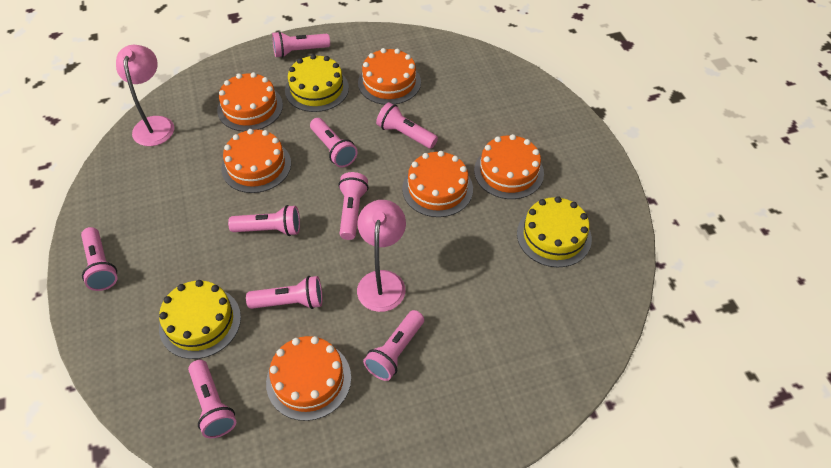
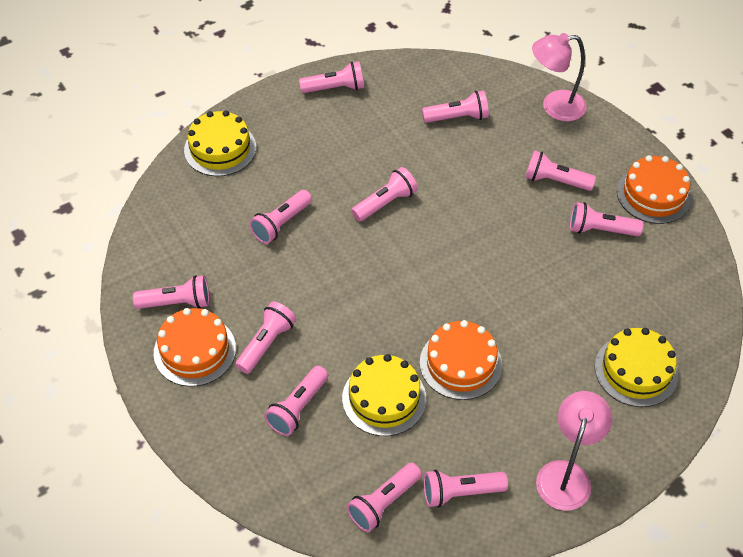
orange cake: [217,72,283,131] [221,129,291,193] [266,336,351,421] [358,48,421,105] [402,151,473,217] [474,134,544,199] = 6 -> [154,308,236,387] [420,320,502,400] [617,155,692,224] = 3
pink flashlight: [81,227,117,291] [188,360,236,438] [228,205,300,236] [246,276,322,309] [272,31,330,58] [310,118,358,168] [338,172,369,240] [363,310,424,381] [376,102,438,149] = 9 -> [133,275,209,309] [235,301,296,374] [249,190,312,244] [264,366,328,436] [299,61,364,93] [346,463,422,532] [351,167,418,222] [422,90,489,123] [423,470,508,507] [525,151,596,191] [570,202,643,236] = 11

